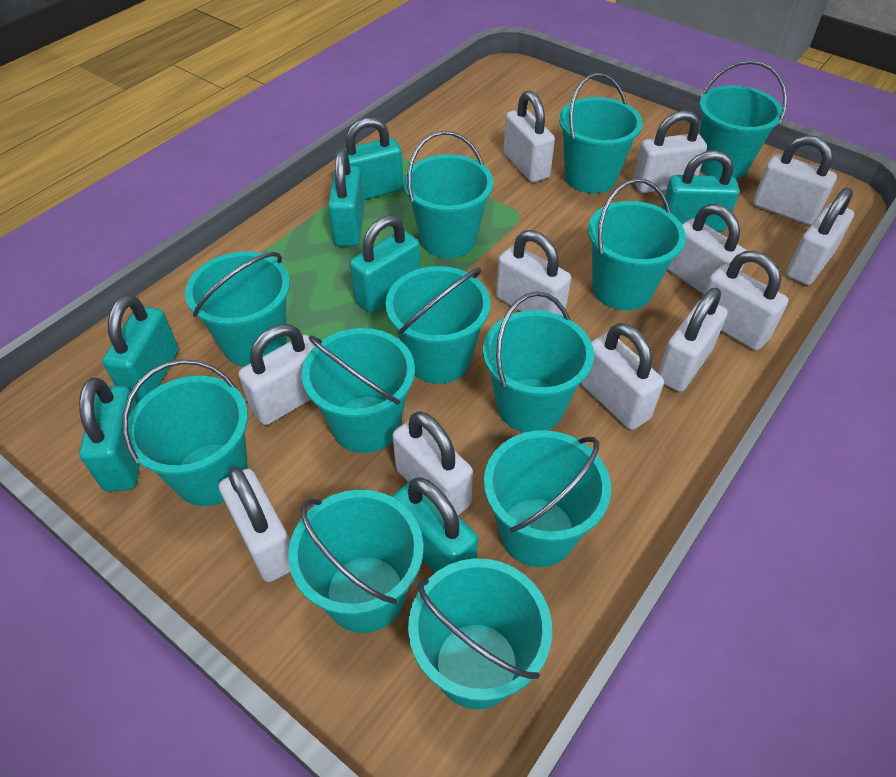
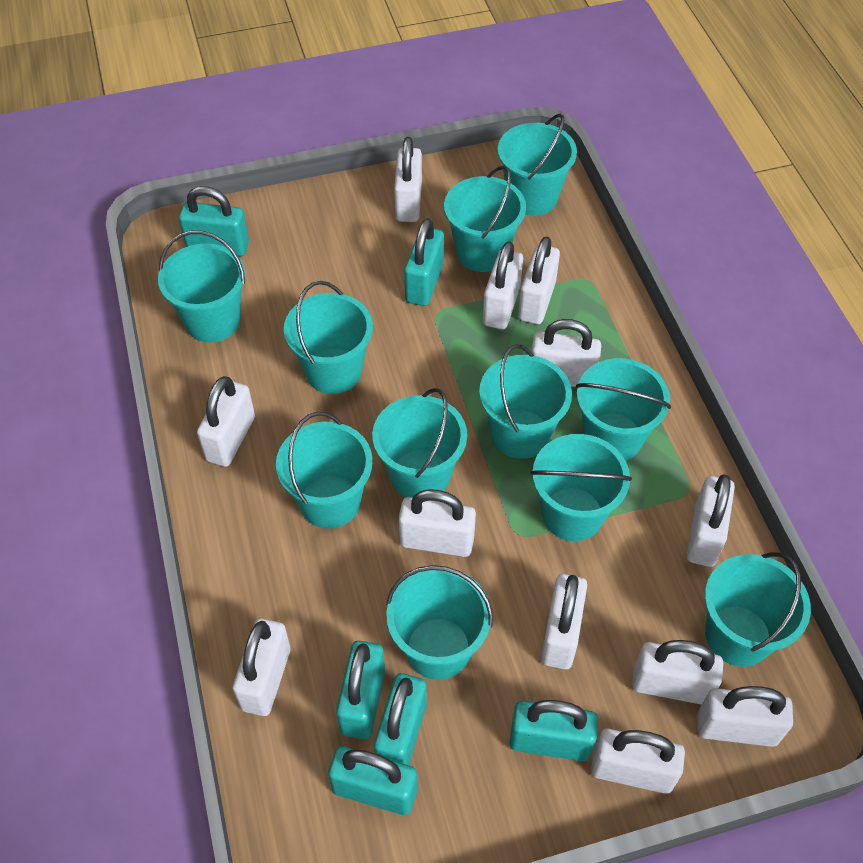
turquoise bucket: [122,359,248,506] [185,251,290,367] [288,490,424,633] [302,328,415,453] [386,266,490,384] [403,131,493,258] [408,558,552,709] [483,292,594,432] [484,430,611,567] [559,73,643,193] [588,179,686,310] [699,60,787,179] = 12 -> [158,230,245,342] [276,412,373,528] [284,281,373,394] [372,388,467,498] [386,565,493,680] [444,166,526,272] [479,344,572,459] [498,114,577,216] [530,434,632,541] [576,358,671,461] [705,552,811,667] = 11
turquoise padlock: [79,378,140,491] [103,295,178,403] [328,149,364,246] [336,117,403,200] [350,215,420,313] [392,477,478,573] [662,150,739,232] = 7 -> [179,186,249,256] [328,746,417,815] [336,641,385,739] [374,673,427,765] [404,218,444,306] [510,700,598,761] = 6

